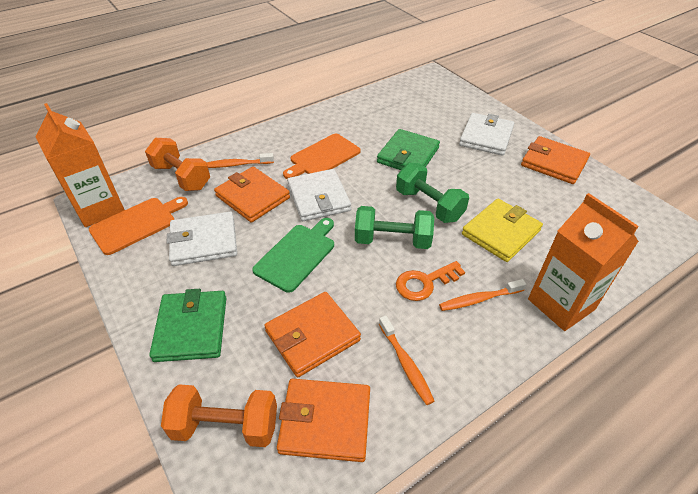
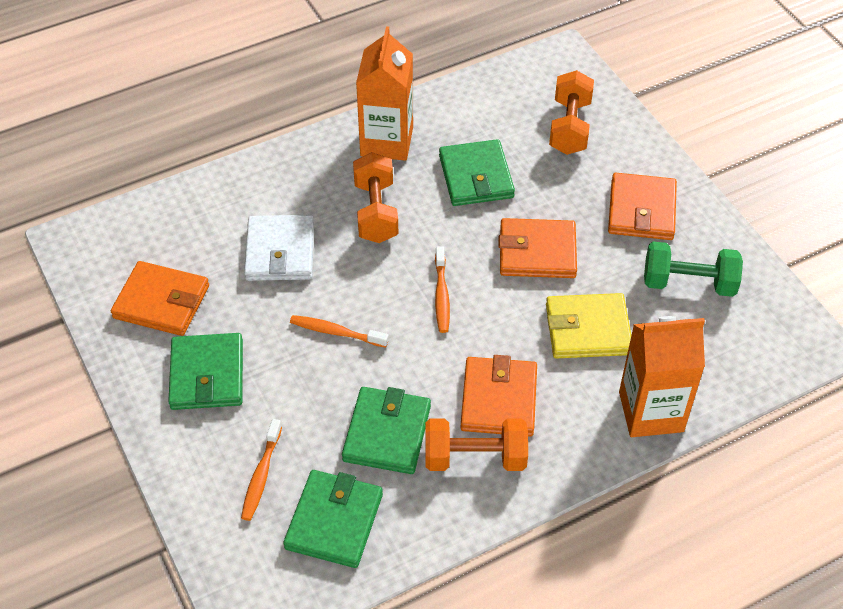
green cutting board: [252,218,334,293] = 1 -> none = 0
green dumbbell: [355,206,434,249] [396,163,469,223] = 2 -> [644,242,743,297] = 1
green wallet: [149,289,226,362] [377,129,440,170] = 2 -> [168,333,243,410] [283,470,383,568] [342,387,431,474] [439,139,515,206] = 4
orange cutting board: [89,197,188,255] [283,134,361,179] = 2 -> none = 0
orange dumbbell: [145,138,210,191] [161,384,277,447] = 2 -> [353,152,398,243] [425,419,528,471] [549,70,594,155] = 3
orange key: [396,261,465,301] = 1 -> none = 0
white wallet: [167,212,237,266] [287,169,351,221] [459,113,514,156] = 3 -> [244,215,314,281] = 1

